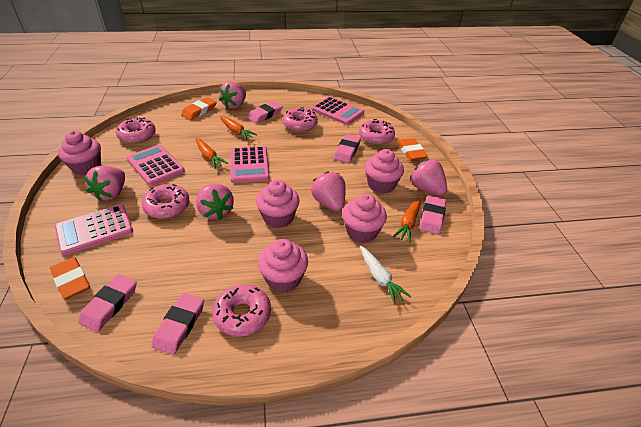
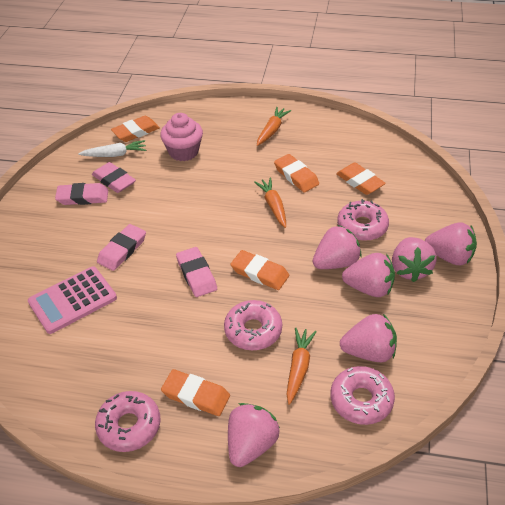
orange eraser: [50,257,90,299] [181,97,217,120] [397,138,428,161] = 3 -> [111,116,160,142] [161,369,230,416] [231,250,289,290] [274,154,319,192] [336,163,386,195] = 5
pink calculator: [55,204,133,255] [126,145,185,186] [231,146,270,183] [312,97,364,125] = 4 -> [28,266,117,334] = 1
pink cupcake: [58,131,101,175] [256,180,300,228] [257,239,308,293] [342,194,387,243] [365,149,404,194] = 5 -> [160,113,203,161] = 1
pink donut: [116,117,156,144] [142,184,189,219] [212,284,271,337] [283,107,318,132] [359,119,395,145] = 5 -> [95,391,161,452] [224,300,282,350] [330,366,395,425] [337,199,389,241] = 4
pink eraser: [78,274,137,332] [151,293,204,355] [247,101,283,123] [334,134,361,163] [419,195,446,235] = 5 -> [55,183,108,205] [92,162,136,193] [97,224,146,271] [176,247,217,297] = 4
pink strawberry: [84,166,125,201] [196,183,234,220] [219,81,246,109] [311,171,346,211] [410,159,447,196] = 5 -> [228,403,280,467] [312,225,361,269] [340,314,397,362] [342,253,395,297] [392,237,437,282] [425,222,477,265] = 6

